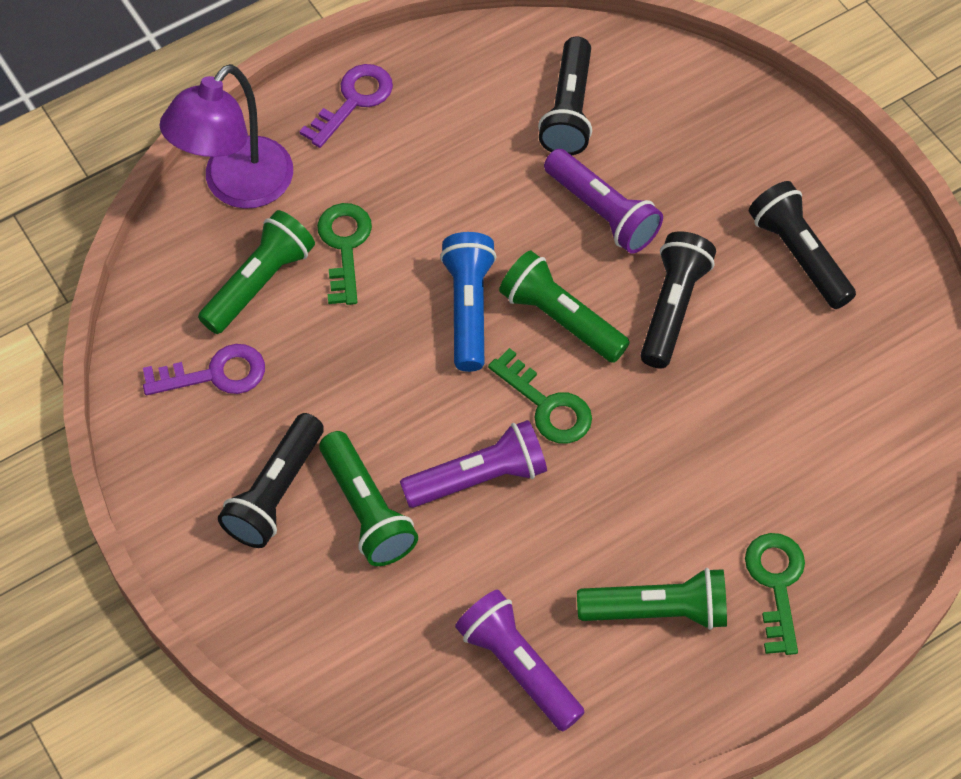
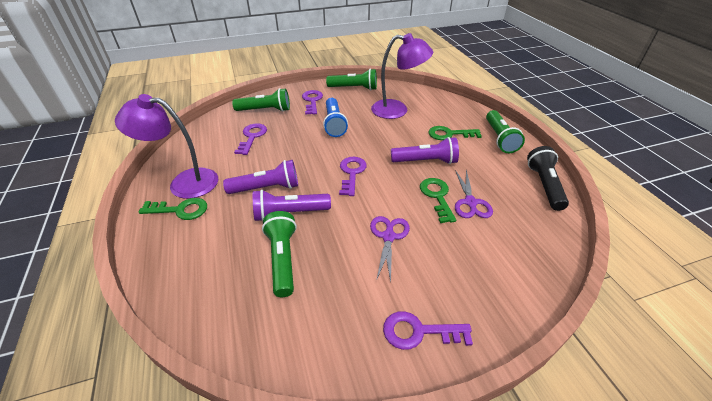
black flashlight: [218,413,324,548] [538,37,592,155] [640,231,716,368] [749,181,856,309] = 4 -> [527,146,569,211] = 1
purple key: [143,344,265,395] [299,64,393,148] = 2 -> [234,123,267,155] [302,90,323,115] [339,157,367,196] [383,311,473,350] = 4
purple lamp: [159,64,293,209] = 1 -> [115,94,218,199] [371,33,433,119] = 2
purple scissors: none = 0 -> [370,216,410,283] [455,170,493,218] = 2

